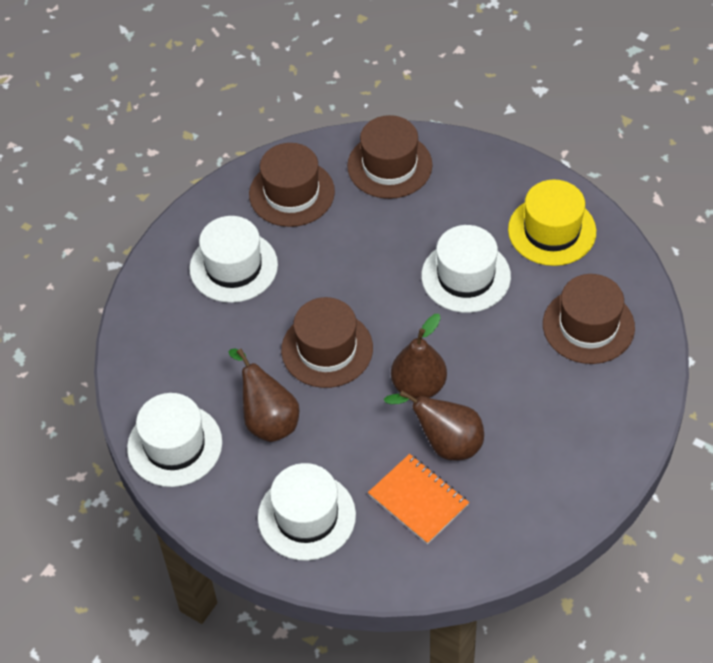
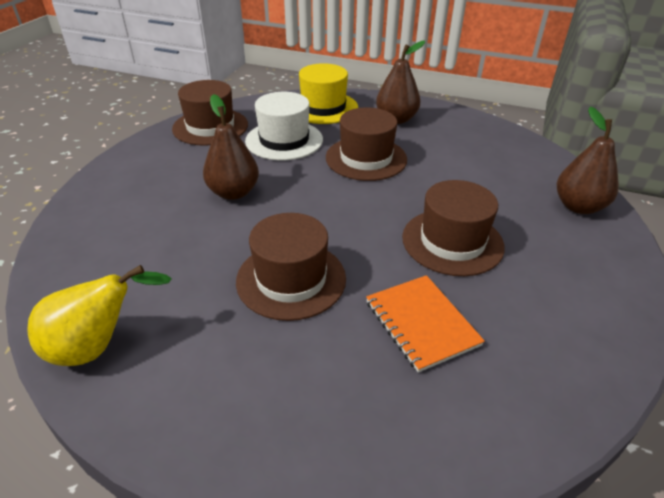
white hat: [127,393,222,487] [189,216,278,303] [258,463,356,561] [421,225,511,313] = 4 -> [245,92,323,160] = 1
yellow pear: none = 0 -> [28,265,171,366] = 1

